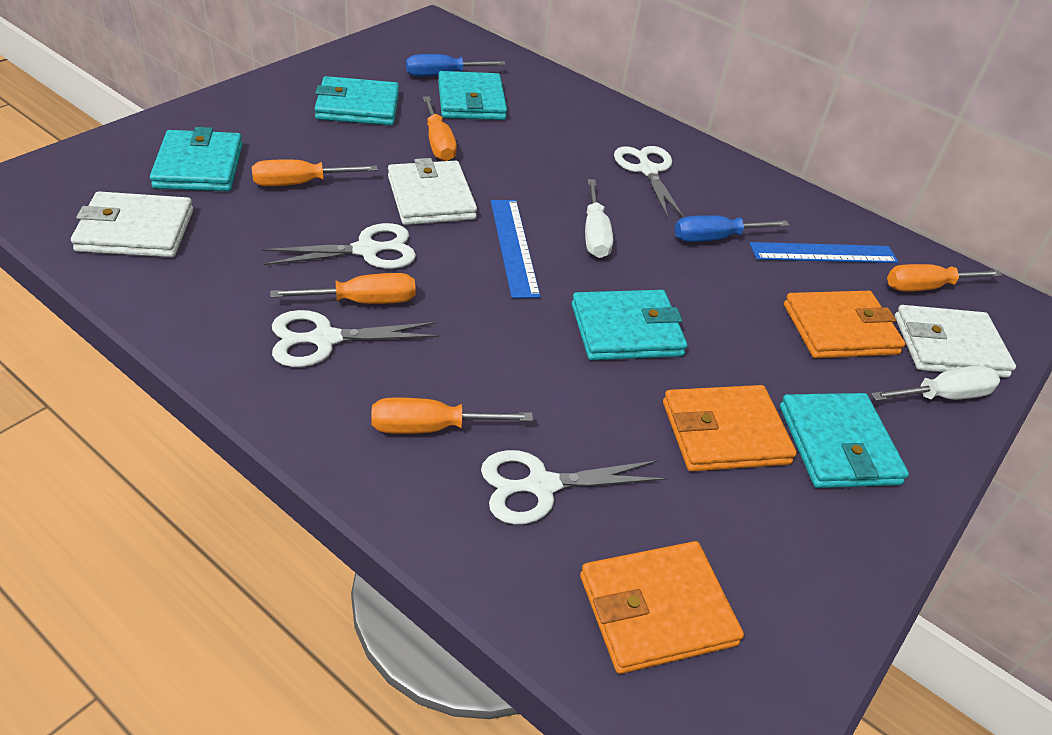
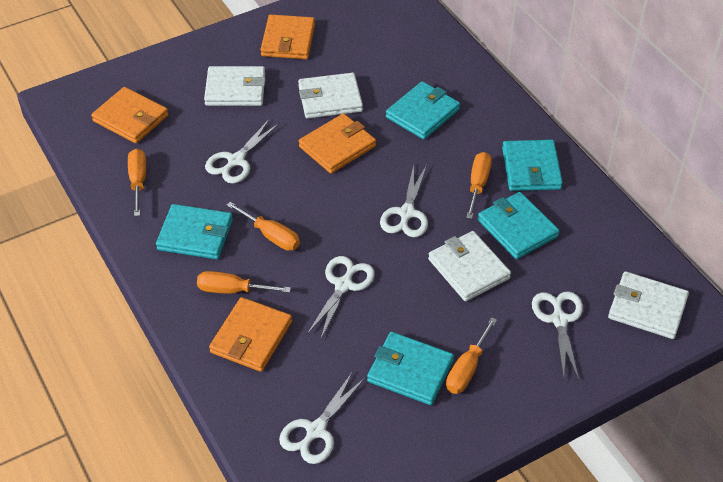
blue ruler: [491,200,541,299] [750,242,898,263] = 2 -> none = 0
blue screwdriver: [406,54,506,77] [675,215,789,242] = 2 -> none = 0
orange wallet: [580,541,744,674] [663,385,797,472] [784,291,906,358] = 3 -> [91,87,169,143] [209,297,292,372] [260,14,315,59] [299,113,376,174] = 4
white scissors: [261,223,416,269] [272,310,439,367] [481,450,667,525] [614,146,684,219] = 4 -> [205,120,280,184] [279,371,366,464] [307,256,375,341] [380,164,428,237] [532,291,583,380] = 5
white screwdriver: [585,179,613,258] [871,365,1000,401] = 2 -> none = 0
white wallet: [71,191,193,257] [388,158,477,225] [895,305,1016,378] = 3 -> [204,66,266,106] [298,73,363,119] [428,231,511,301] [608,271,689,339] = 4

